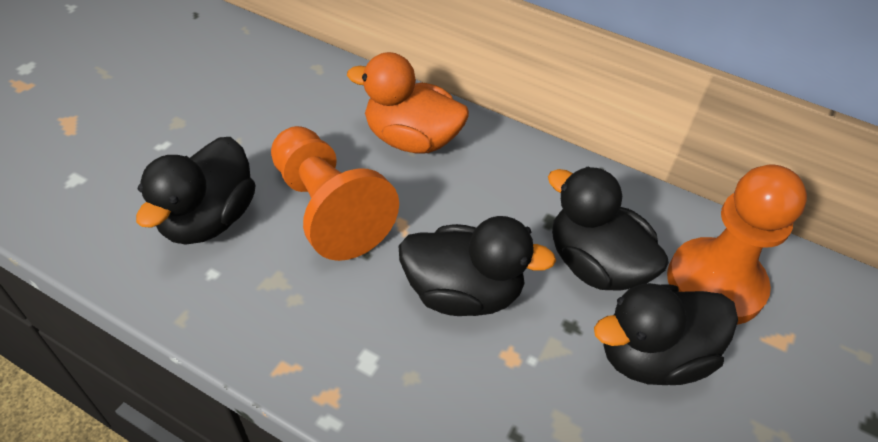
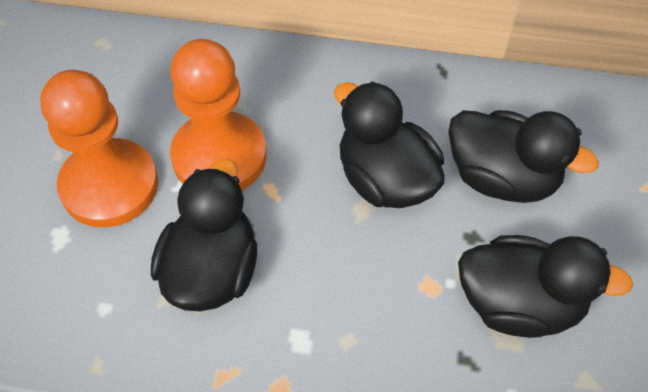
orange duck: [347,52,469,153] = 1 -> none = 0

